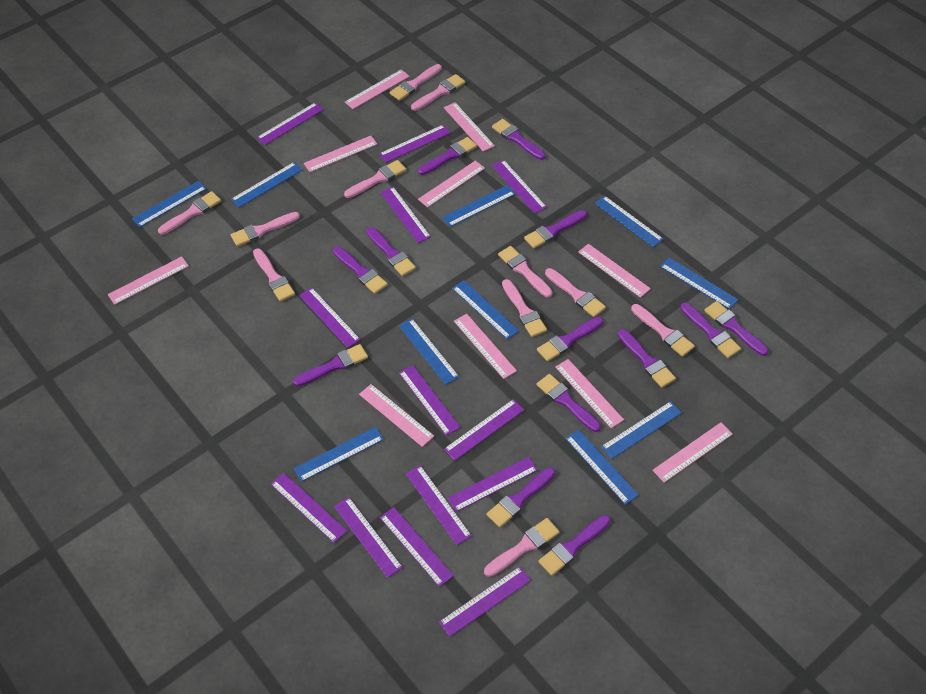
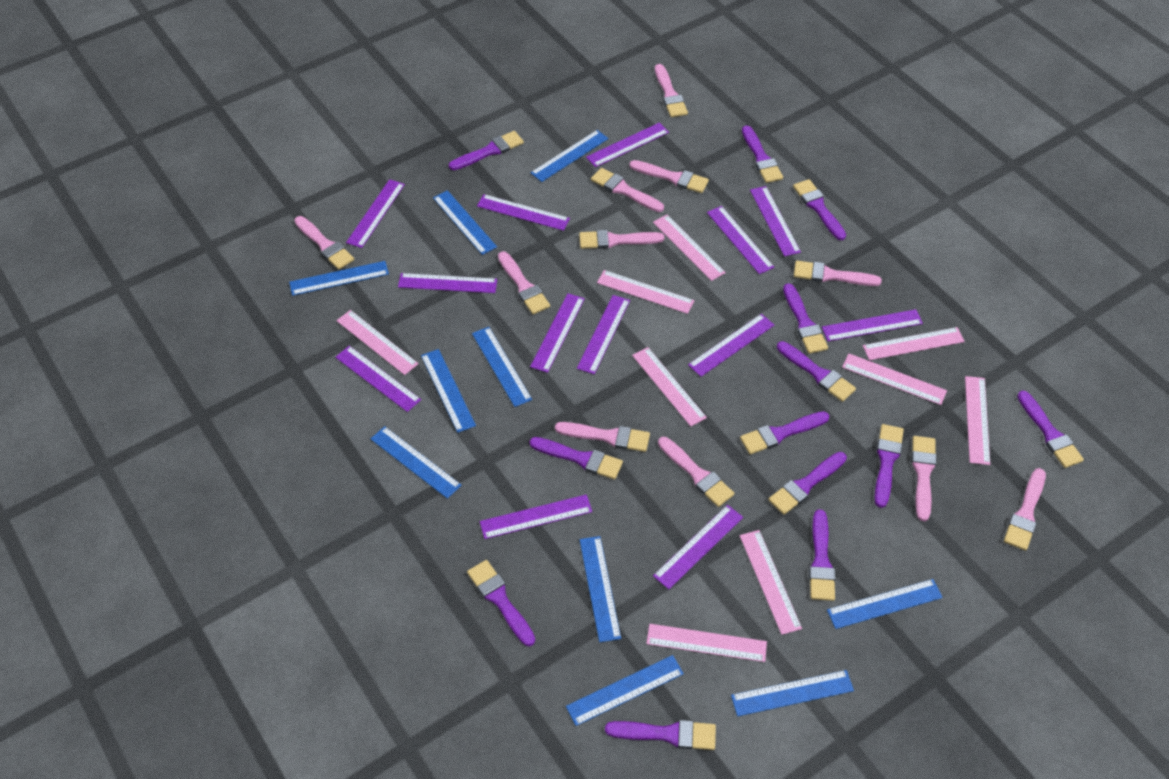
pink ruler: [108,256,189,305] [304,136,377,172] [345,70,410,109] [359,384,434,447] [418,161,485,207] [444,102,495,152] [454,314,517,379] [555,359,624,428] [578,244,651,298] [652,422,733,483] = 10 -> [336,310,419,375] [597,270,695,314] [632,347,707,427] [646,624,767,662] [653,215,726,281] [740,530,802,635] [842,353,947,405] [863,327,965,360] [965,376,990,465] = 9

